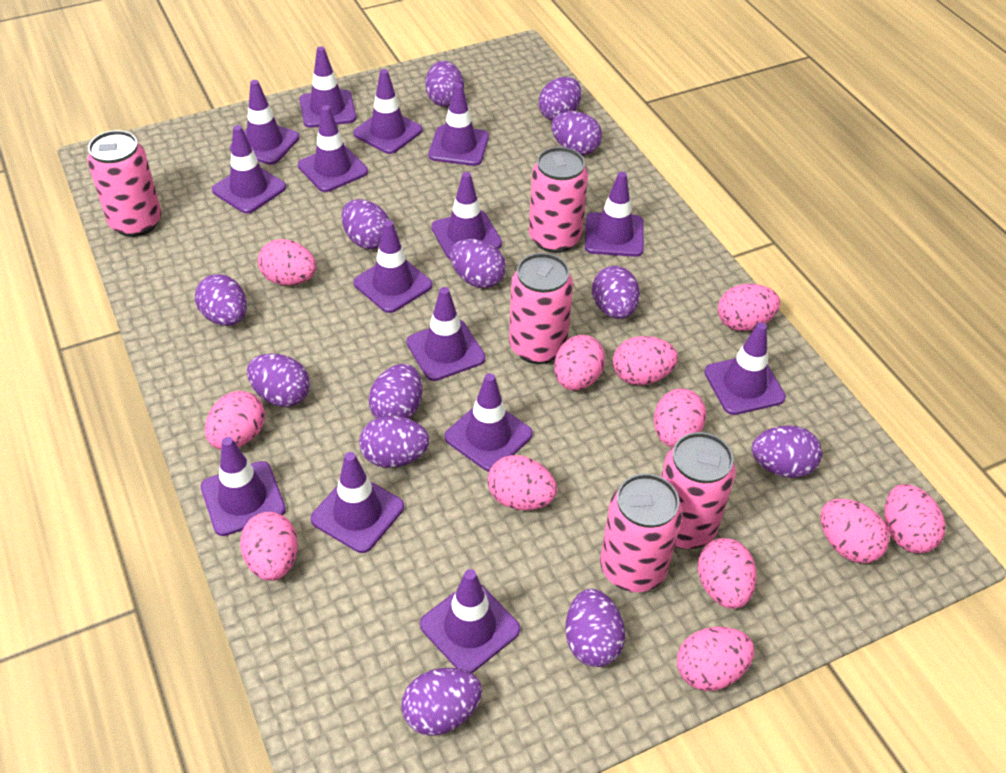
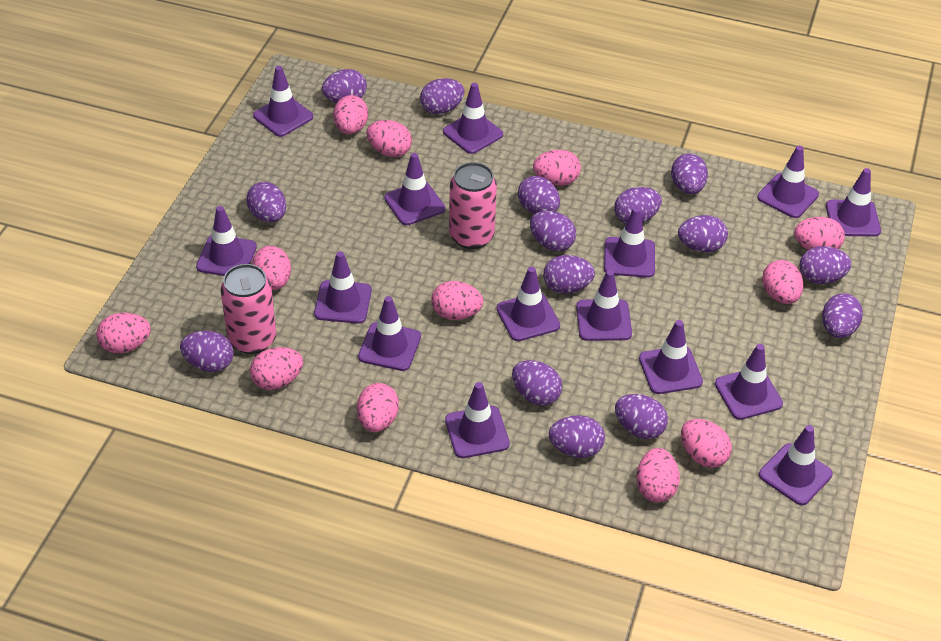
pink can: [87,130,161,237] [509,253,573,364] [529,147,588,253] [600,473,683,592] [661,432,736,549] = 5 -> [220,264,276,354] [449,162,497,249] = 2
purple egg: [195,274,247,326] [247,353,310,407] [342,199,390,250] [359,415,429,468] [369,364,422,419] [401,668,482,736] [425,61,464,107] [450,239,506,288] [539,77,581,120] [552,111,602,155] [565,589,625,667] [592,266,640,319] [752,425,822,478] = 13 -> [180,331,234,372] [246,182,286,222] [322,69,367,103] [420,78,465,114] [512,360,562,406] [518,176,560,214] [530,211,576,251] [543,255,595,294] [549,415,605,458] [614,187,662,224] [615,394,668,439] [671,153,708,194] [678,215,728,253] [800,246,851,284] [822,293,863,338] = 15

